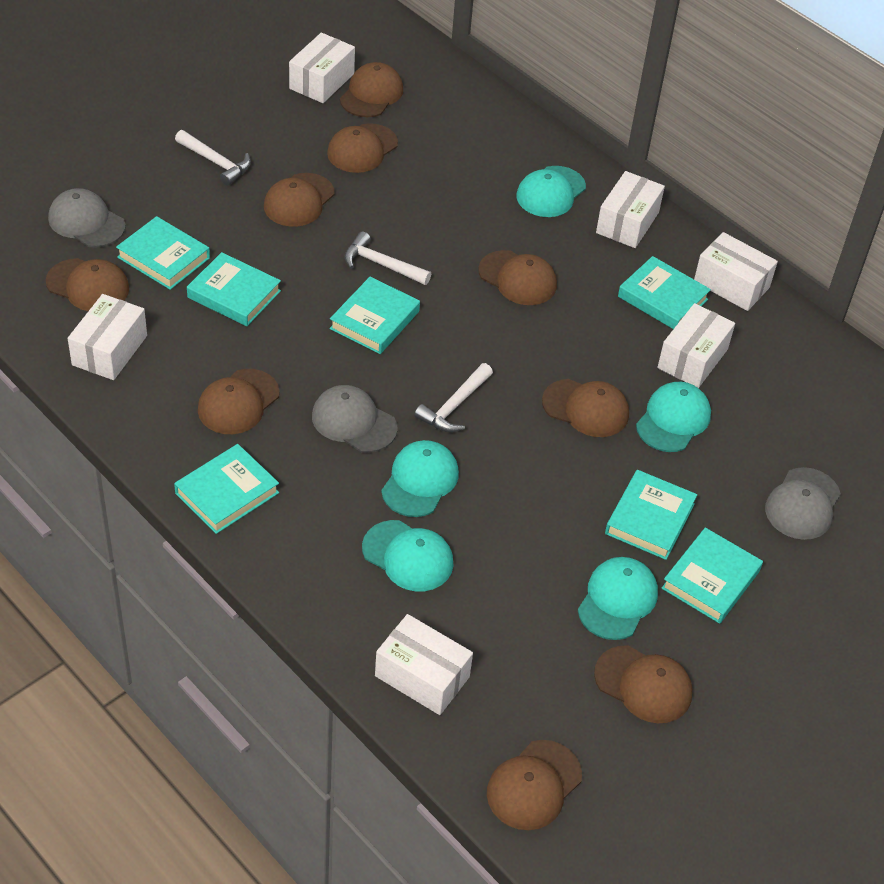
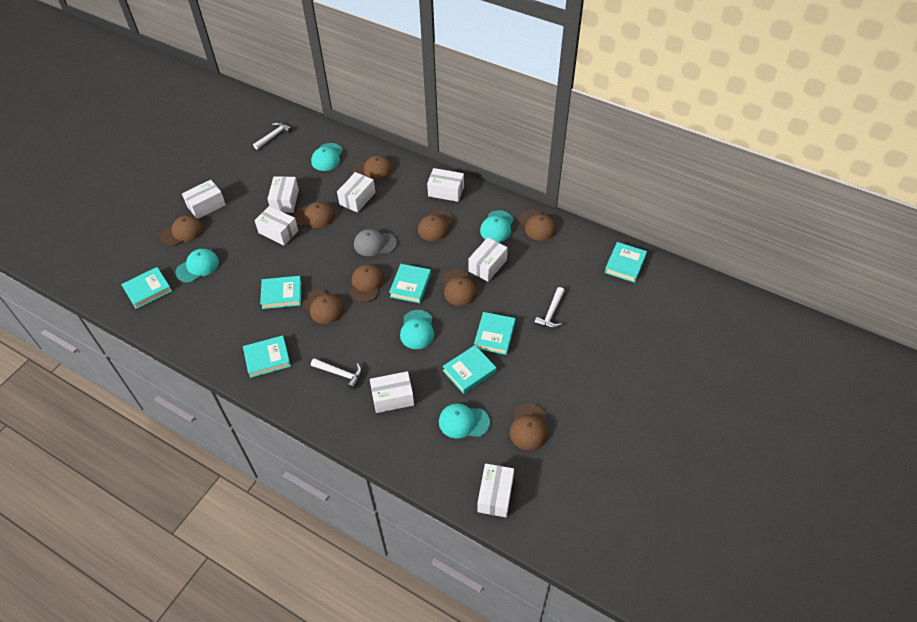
grey cap: [48,188,126,248] [312,385,398,453] [765,467,841,540] = 3 -> [354,229,397,256] = 1
white box: [68,294,147,380] [289,33,355,103] [375,614,473,715] [596,171,665,248] [657,303,735,388] [694,232,778,311] = 6 -> [182,180,226,219] [255,206,298,245] [268,176,299,213] [337,172,375,213] [370,371,414,413] [427,168,464,202] [468,237,508,282] [478,464,514,517] = 8

